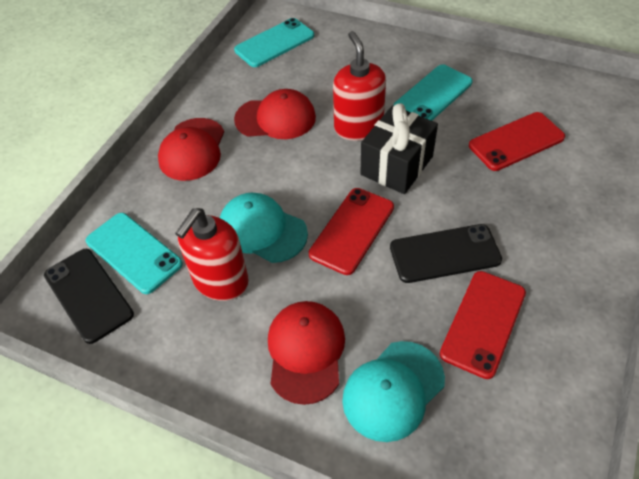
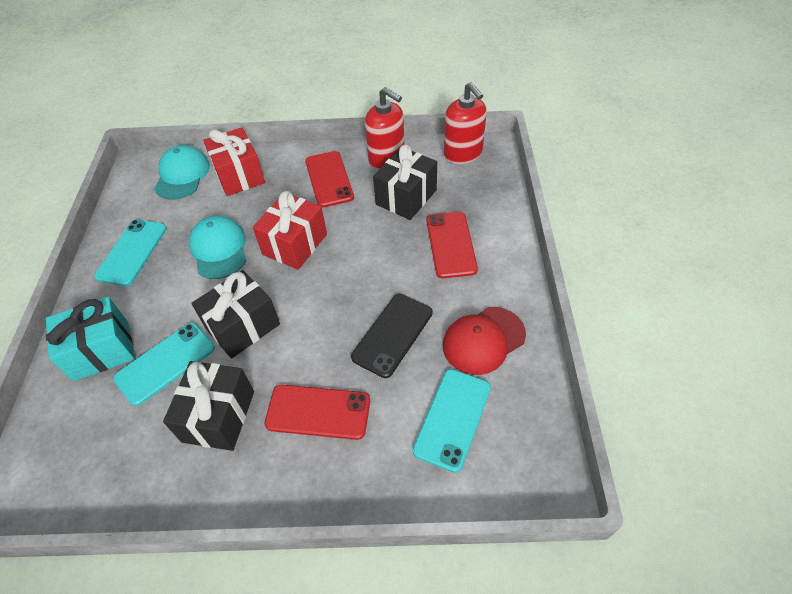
black gift: [360,103,438,194] = 1 -> [163,361,254,451] [191,270,280,359] [373,145,437,220] = 3
black phone: [44,249,134,344] [390,224,502,283] = 2 -> [351,294,433,378] = 1
red cap: [158,118,224,181] [234,89,316,139] [268,301,345,405] = 3 -> [443,307,526,375] = 1
red gift: none = 0 -> [203,127,265,196] [253,191,327,270] = 2
turquoise gift: none = 0 -> [46,297,135,381] = 1

